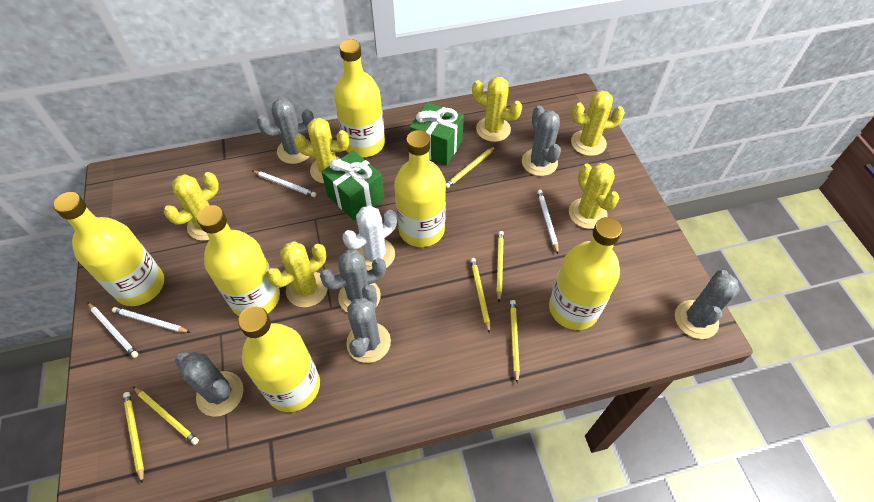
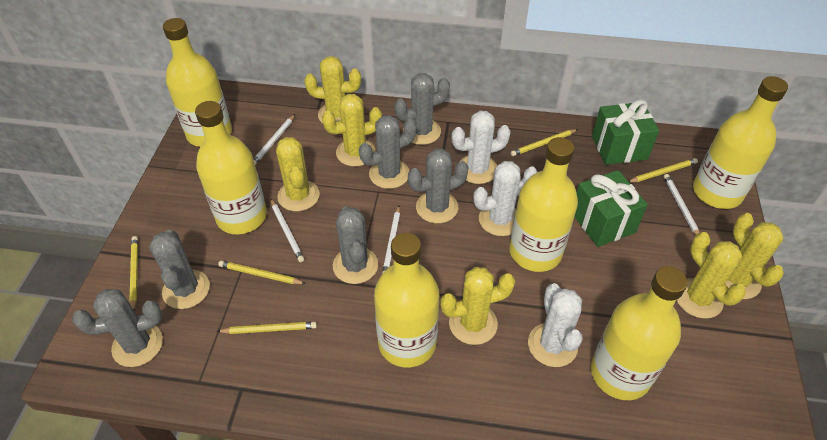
white cactus: [343,205,397,271] = 1 -> [452,111,511,184] [473,161,537,236] [528,283,583,367] = 3
yellow pencil: [123,392,144,484] [133,387,199,445] [446,146,496,188] [470,258,490,334] [496,231,504,302] [510,300,520,384] = 6 -> [129,236,138,310] [216,322,317,334] [218,261,306,284] [511,129,578,156] [628,158,698,183] = 5

